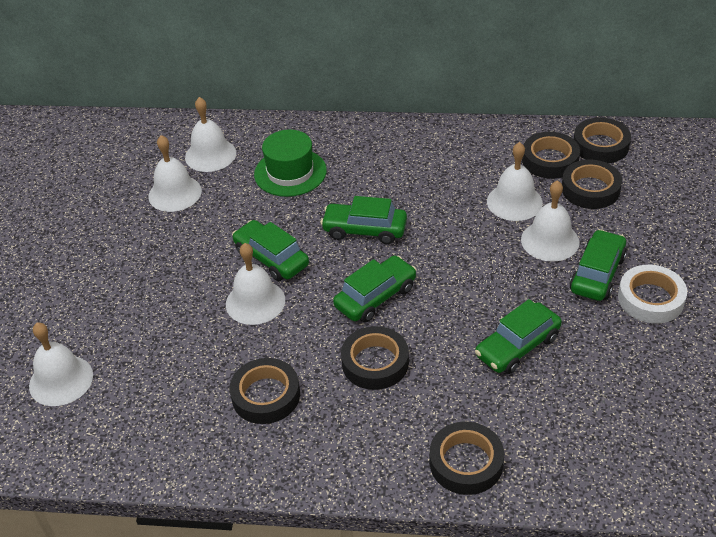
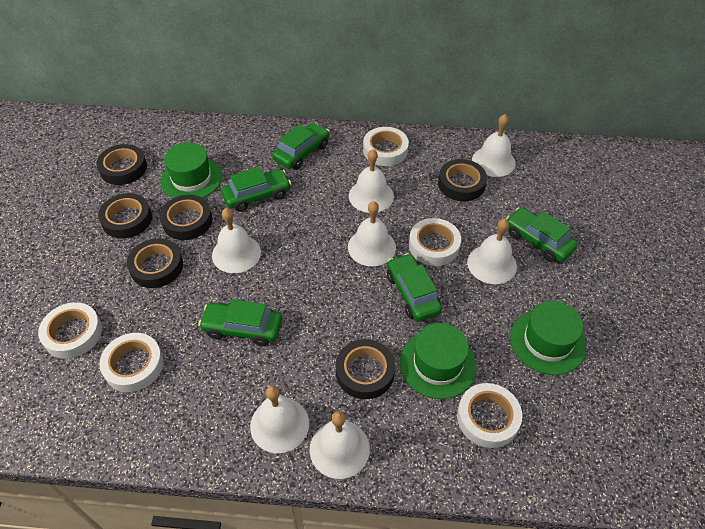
green hat: [254,130,327,197] = 1 -> [160,143,222,198] [400,323,476,399] [510,301,586,375] = 3
white bell: [29,323,93,406] [148,135,202,212] [185,97,236,172] [226,243,285,325] [487,142,543,221] [521,180,579,262] = 6 -> [212,208,261,273] [250,386,309,453] [310,411,370,479] [348,201,396,266] [349,149,394,213] [467,219,517,284] [472,114,516,177] = 7
white tape: [618,265,687,323] = 1 -> [38,302,102,359] [99,333,164,392] [363,127,409,166] [409,218,461,266] [457,383,522,448] = 5

